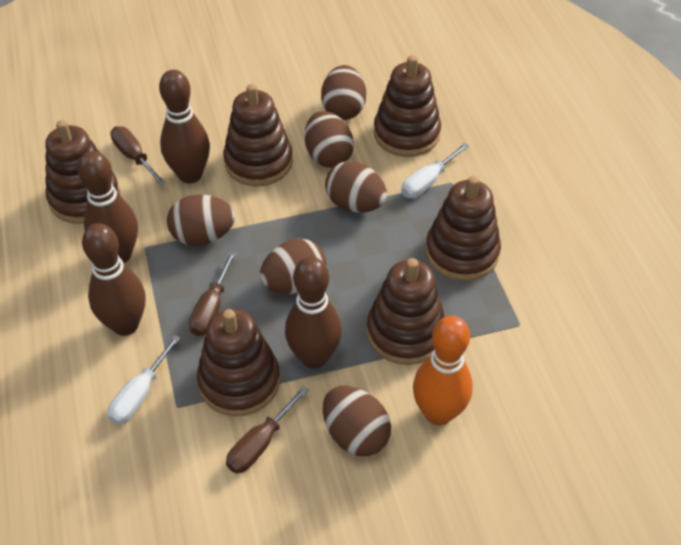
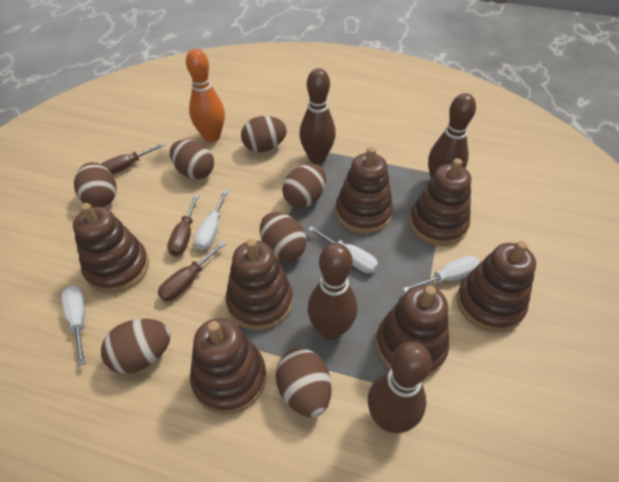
brown egg: [167,194,235,246] [260,239,326,294] [305,111,354,168] [321,65,366,120] [323,386,391,456] [325,161,387,212] = 6 -> [74,162,117,207] [101,319,171,374] [170,139,214,179] [241,116,287,152] [260,212,307,262] [275,348,332,417] [282,164,326,208] = 7
brown stacking toy: [45,120,120,224] [197,309,280,417] [223,84,293,186] [367,258,445,365] [374,55,441,157] [425,176,501,281] = 6 -> [73,203,149,293] [190,318,266,414] [226,239,293,330] [335,147,393,234] [376,285,449,377] [409,158,471,246] [457,241,536,333] = 7
white screwdriver: [108,335,180,425] [401,143,469,198] = 2 -> [61,286,86,366] [194,190,228,250] [308,226,378,273] [403,256,480,293] = 4

